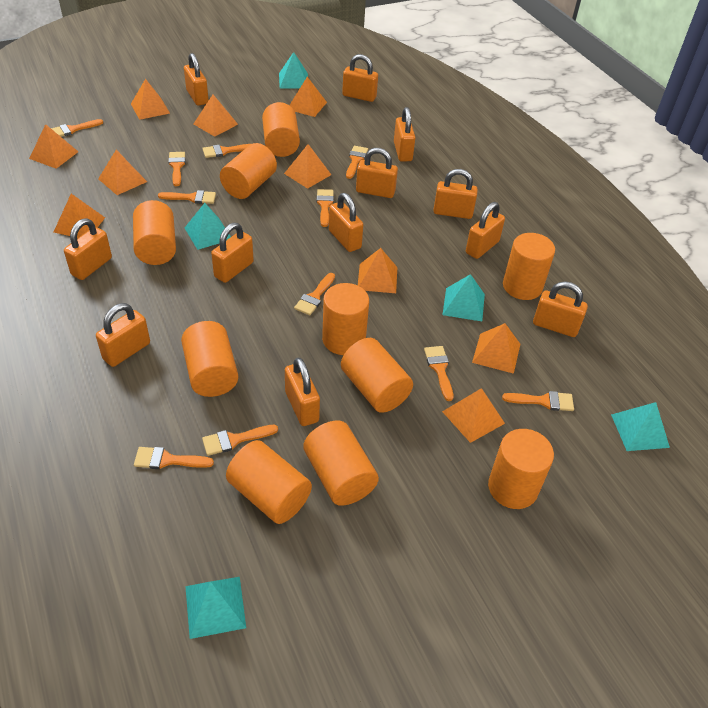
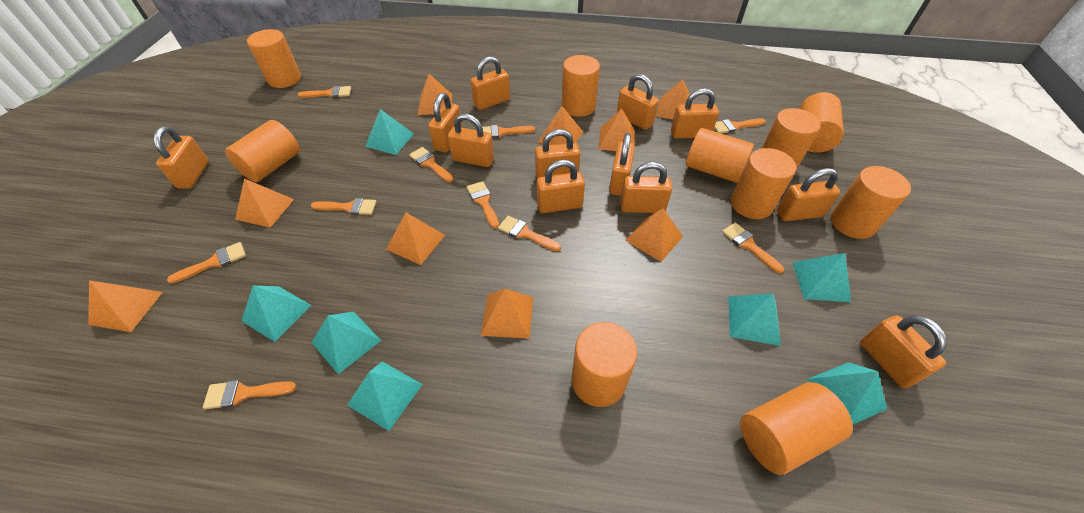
orange brush: [51,119,103,137] [134,447,214,469] [158,190,216,204] [168,152,186,186] [202,144,251,158] [202,425,278,456] [294,273,335,315] [317,189,334,227] [346,146,368,179] [424,346,453,401] [502,391,574,411] = 11 -> [167,242,246,283] [203,380,297,409] [298,86,351,98] [311,198,377,215] [409,147,453,182] [467,181,499,229] [482,125,535,138] [498,216,561,251] [714,118,766,133] [722,223,784,273] = 10
orange pyramid: [29,124,79,169] [54,194,105,238] [98,150,147,195] [131,79,170,120] [194,95,238,137] [284,144,331,189] [289,77,327,117] [358,248,397,293] [442,388,505,443] [472,323,520,374] = 10 -> [88,280,163,332] [235,179,294,228] [386,213,445,265] [417,74,452,115] [481,289,533,339] [538,106,583,145] [598,109,635,151] [625,209,683,262] [656,79,693,119] = 9
turquoise pyramid: [185,203,231,250] [185,577,246,639] [279,52,308,88] [443,274,485,321] [611,402,670,451] = 5 -> [241,286,312,342] [311,311,381,374] [347,361,423,431] [365,109,414,155] [728,293,781,346] [792,253,851,302] [807,362,887,425] = 7

